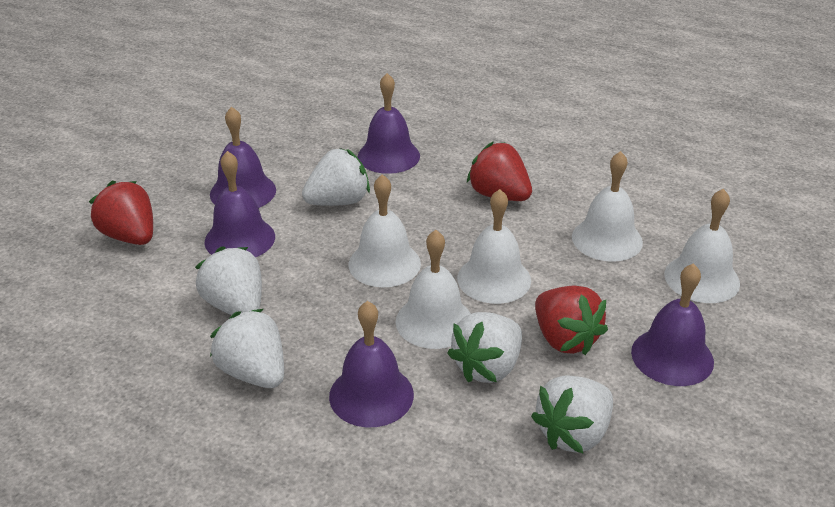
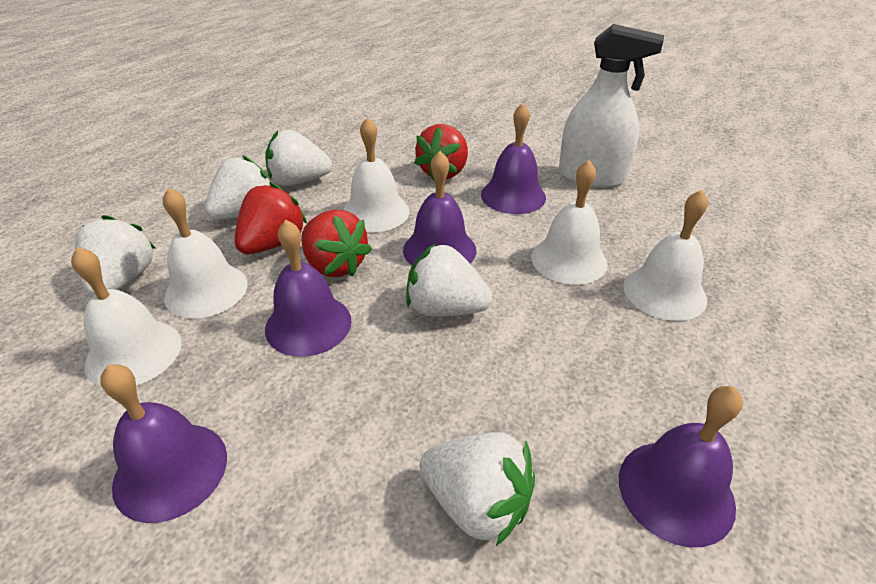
white spray bottle: none = 0 -> [559,24,664,188] = 1

